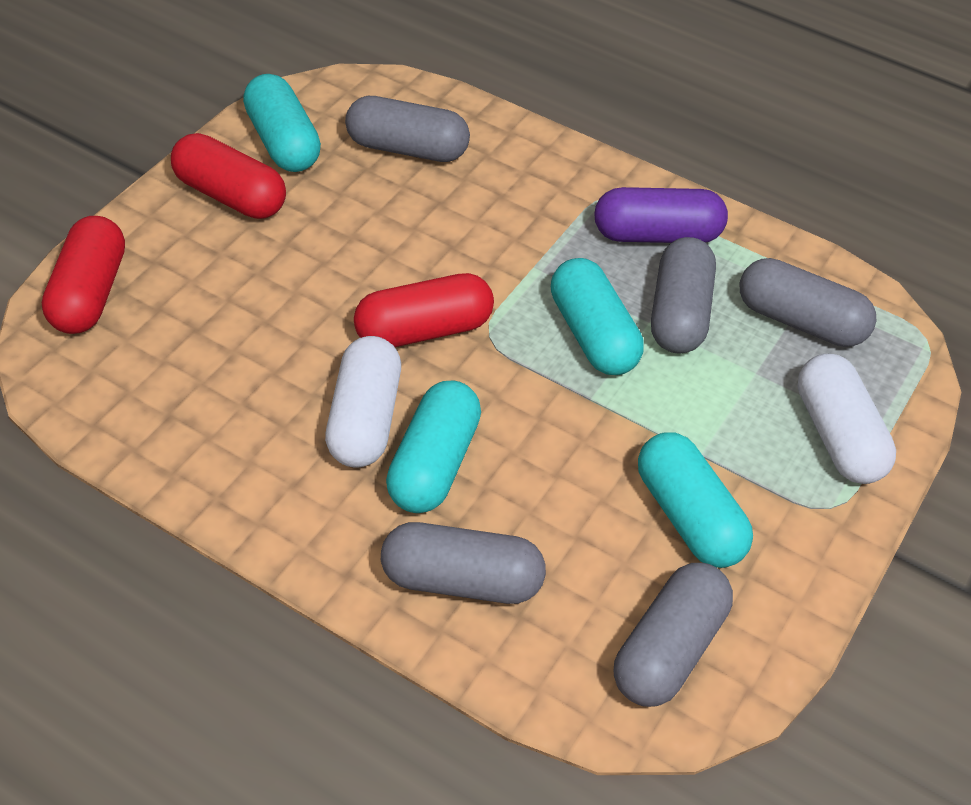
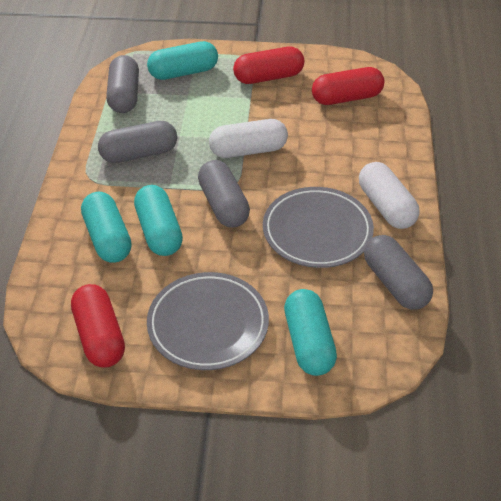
grey capsule: [345,96,470,162] [381,522,546,604] [614,563,733,707] [651,237,716,354] [739,258,877,347] = 5 -> [98,121,177,163] [106,55,139,113] [198,160,250,228] [364,235,433,310] = 4
grey plate: none = 0 -> [147,272,269,370] [263,187,374,268] = 2
purple capsule: [594,187,728,243] = 1 -> none = 0

